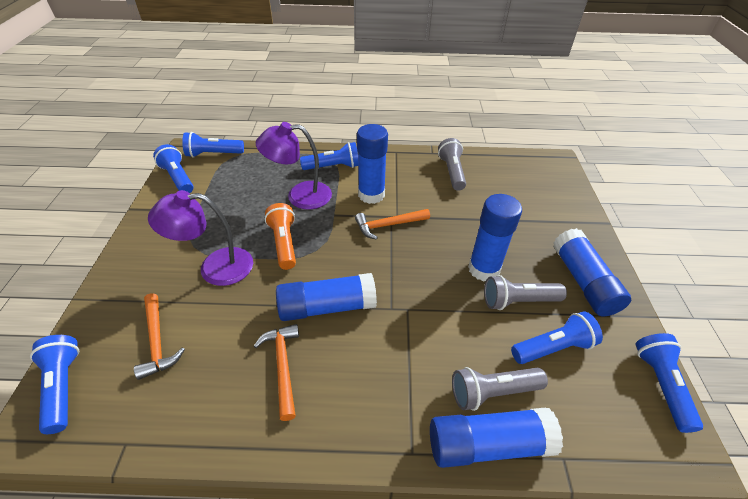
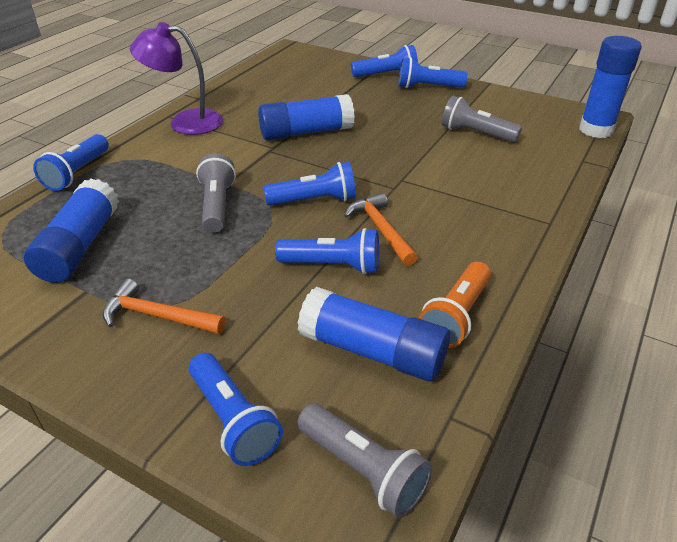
blue glue stick: [276,273,377,321] [357,124,388,204] [430,407,563,468] [468,194,522,282] [553,228,631,316] = 5 -> [24,178,119,283] [258,94,355,140] [297,287,450,382] [579,36,642,138] = 4
orange hammer: [134,293,185,380] [254,324,299,421] [355,209,430,240] = 3 -> [102,279,226,334] [344,193,418,266] = 2
purple lamp: [148,190,253,286] [256,122,332,209] = 2 -> [130,22,223,135] = 1

